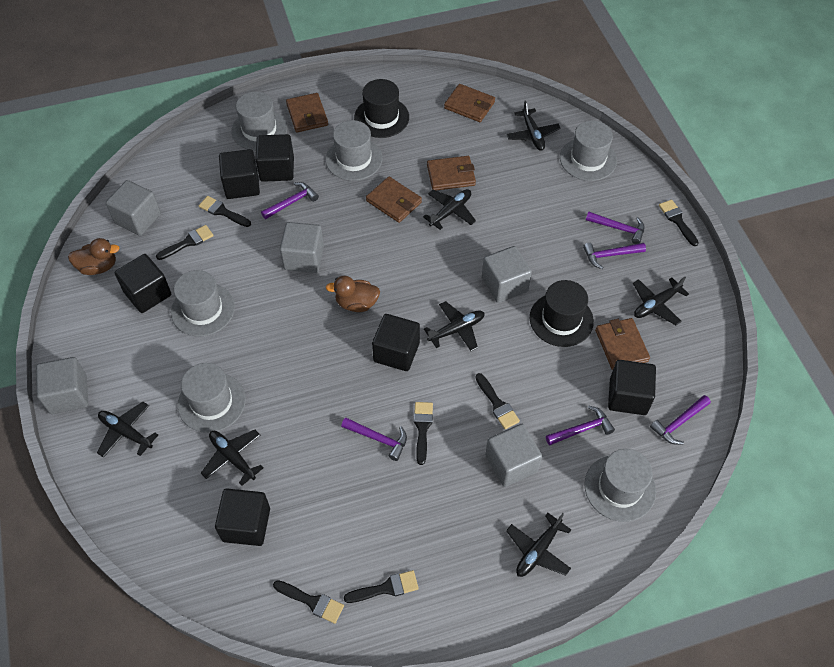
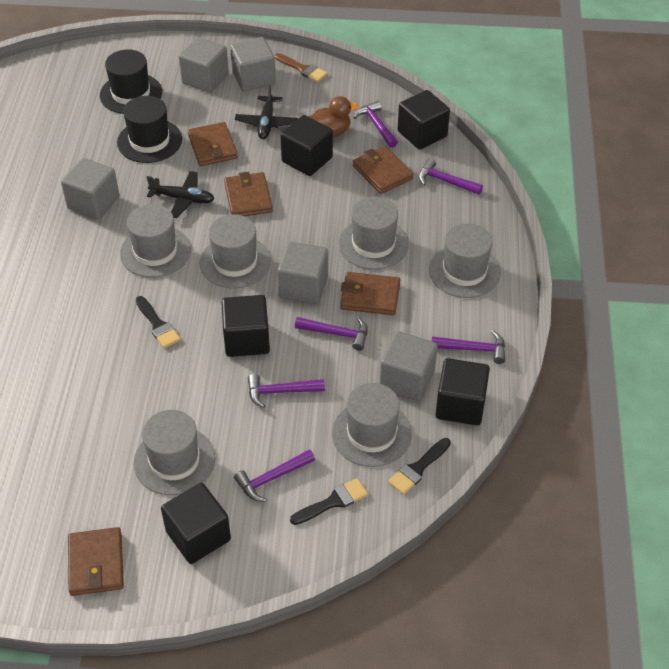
black brush: [156,225,214,260] [199,196,251,227] [273,580,344,624] [344,570,419,603] [414,402,433,465] [475,373,520,429] [659,200,699,246] = 7 -> [135,296,181,348] [290,478,368,525] [388,438,451,495] = 3
black cube: [115,254,171,313] [215,489,270,546] [219,149,260,199] [255,134,294,182] [372,314,420,371] [608,360,656,415] = 6 -> [161,483,231,564] [221,295,270,357] [280,115,333,176] [398,90,450,150] [435,358,490,425] = 5
black plane: [97,402,158,458] [201,430,263,486] [423,189,476,230] [424,301,485,351] [506,100,561,151] [506,513,571,577] [633,277,689,325] = 7 -> [147,171,215,218] [235,85,298,139] = 2
brown brush: none = 0 -> [275,53,327,82] = 1
brown duck: [68,238,120,275] [326,275,380,312] = 2 -> [308,96,358,138] = 1

